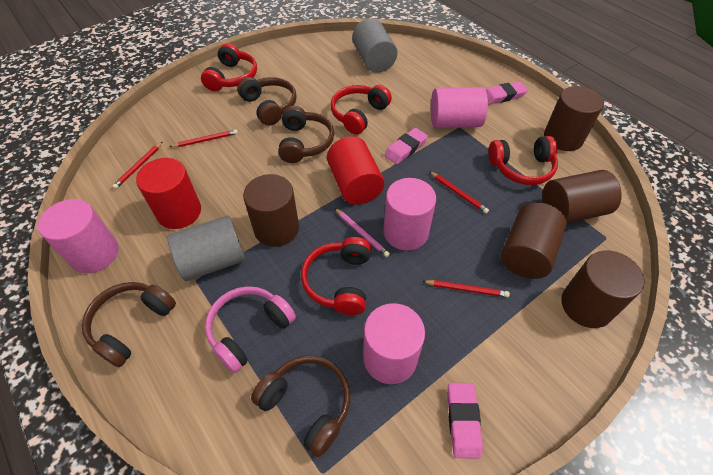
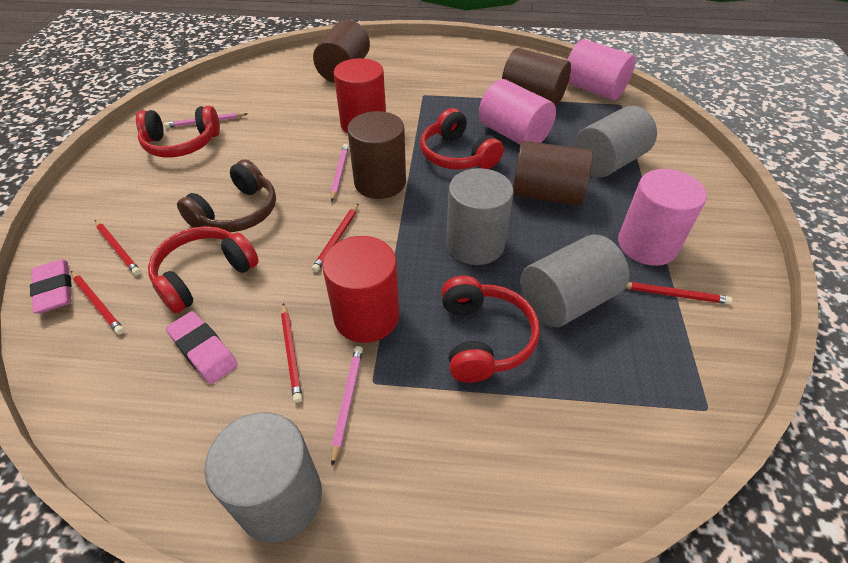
brown cylinder: [243,174,299,247] [501,203,567,279] [542,170,622,223] [544,86,604,151] [561,250,645,328] = 5 -> [313,20,370,83] [347,111,406,199] [502,48,571,107] [513,141,593,206] = 4
brown headphones: [82,282,176,367] [237,77,297,126] [251,355,350,457] [278,106,334,163] = 4 -> [177,159,276,232] = 1
grey cylinder: [168,215,245,281] [352,18,398,73] = 2 -> [204,412,322,543] [446,168,514,265] [521,235,630,327] [574,106,657,177] = 4
pink cylinder: [38,199,119,273] [363,303,425,384] [383,178,436,251] [431,87,488,128] = 4 -> [479,79,556,145] [567,39,636,100] [618,169,707,266] = 3
pink eraser: [384,128,428,164] [447,383,483,458] [486,81,528,104] = 3 -> [30,259,72,314] [166,311,238,384] = 2
pink headphones: [205,286,296,373] = 1 -> none = 0
pink pencil: [334,208,390,257] = 1 -> [164,112,247,128] [331,144,349,202] [331,346,363,466] = 3
red pencil: [112,142,163,189] [169,130,238,147] [422,280,510,297] [429,171,489,214] = 4 -> [71,271,124,334] [95,220,141,275] [281,303,302,403] [312,204,358,272] [626,282,732,304] = 5

